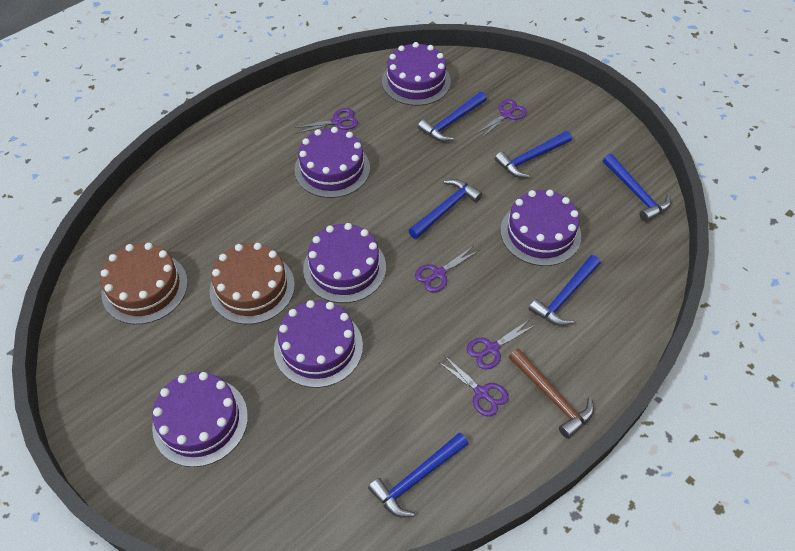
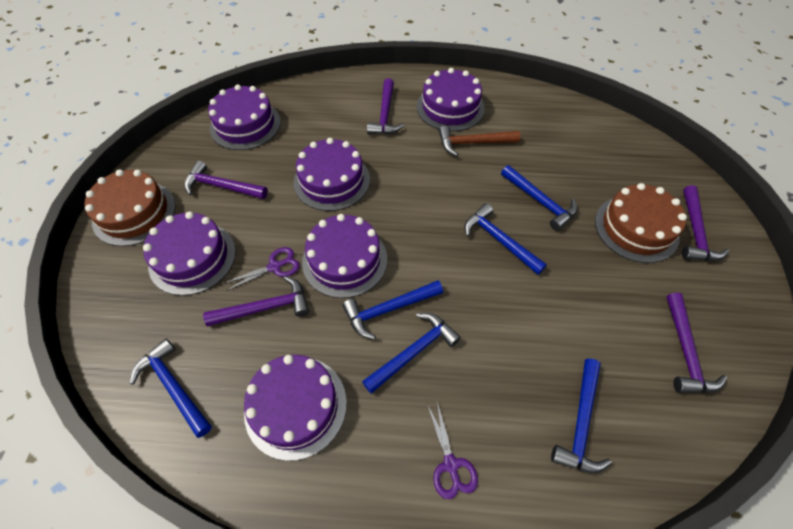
purple hammer: none = 0 -> [184,160,268,199] [203,276,309,326] [367,78,404,134] [666,293,727,393] [682,185,729,261] = 5
purple scissors: [294,108,358,134] [415,246,478,292] [439,355,509,416] [466,319,536,370] [476,99,527,137] = 5 -> [223,247,300,291] [427,402,478,499] = 2

